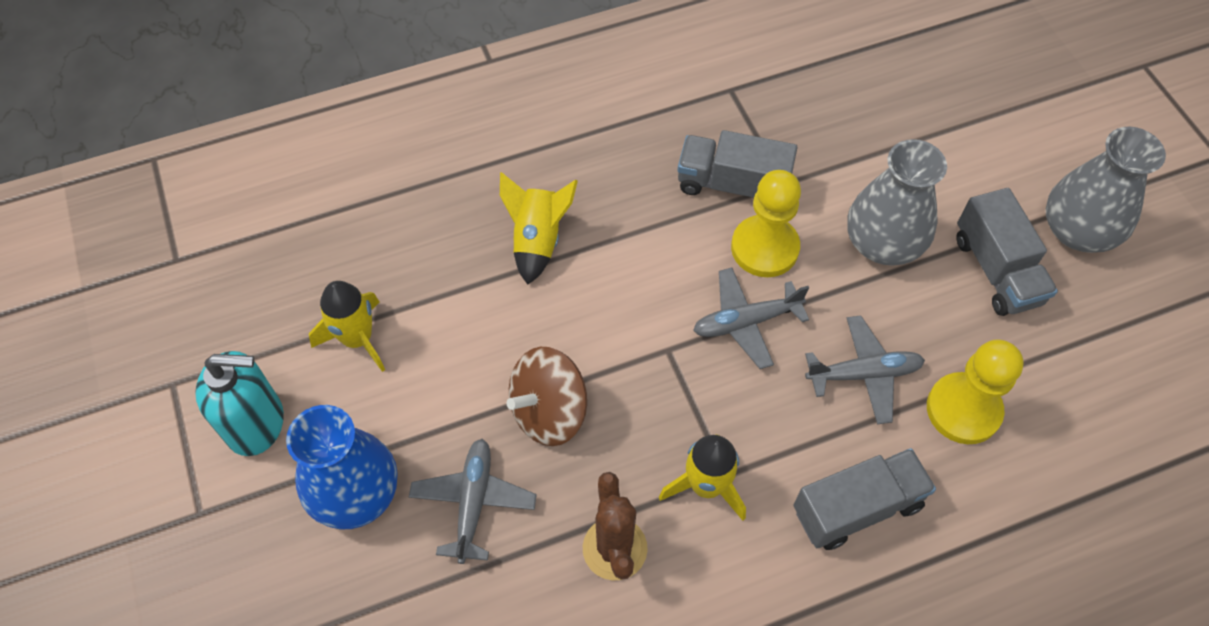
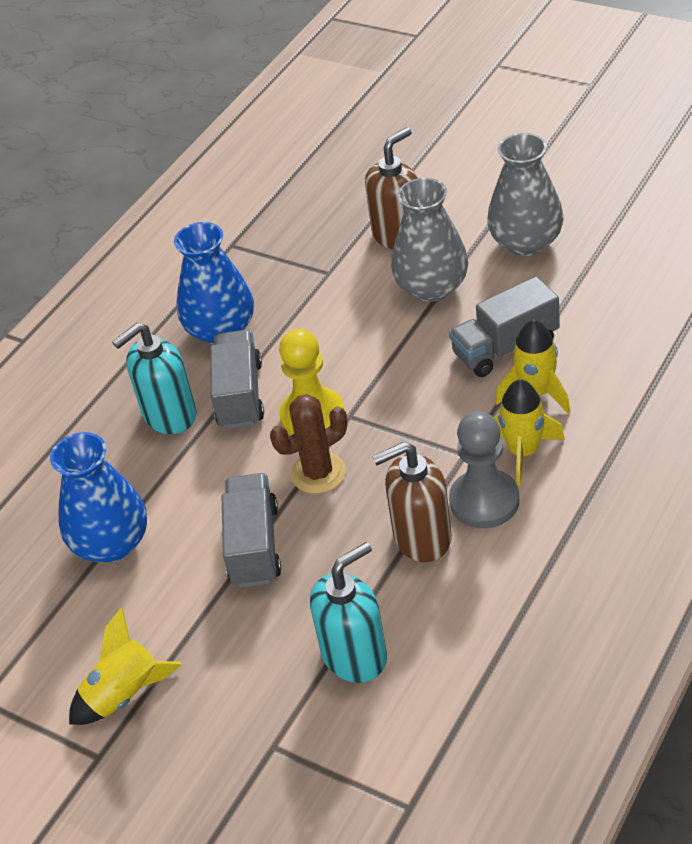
blue vase: [286,405,398,529] = 1 -> [50,432,147,562] [174,222,254,344] = 2
brown soap dispenser: none = 0 -> [365,127,418,250] [372,442,452,562] = 2
brown spinning top: [507,347,587,446] = 1 -> none = 0
grey pawn: none = 0 -> [449,411,519,528] = 1
grey plane: [409,439,537,564] [693,268,809,369] [805,315,925,425] = 3 -> none = 0
turquoise soap dispenser: [195,351,284,456] = 1 -> [112,323,196,434] [310,542,387,683] = 2
yellow pawn: [731,170,801,277] [927,339,1024,444] = 2 -> [279,329,344,436] = 1

